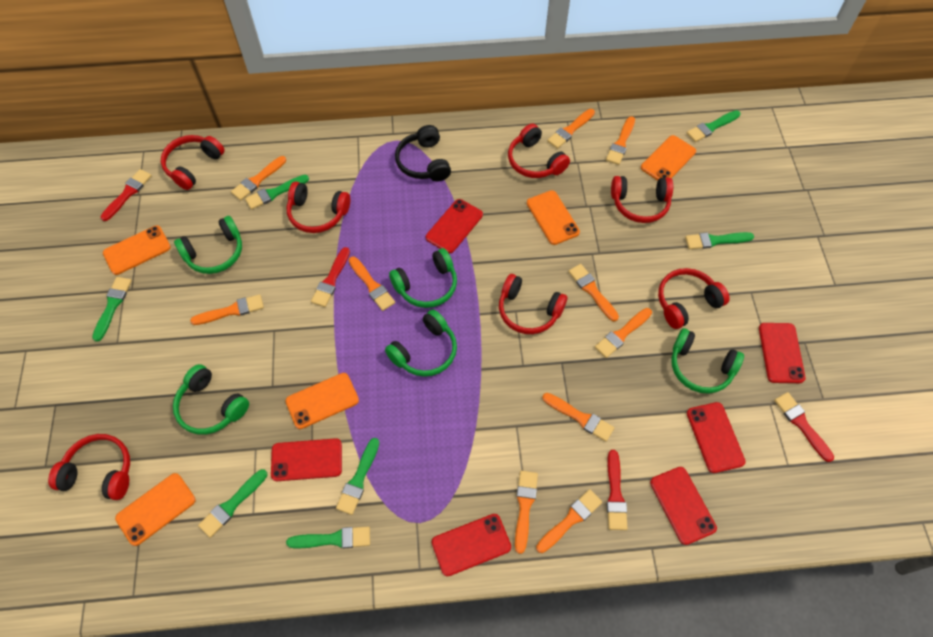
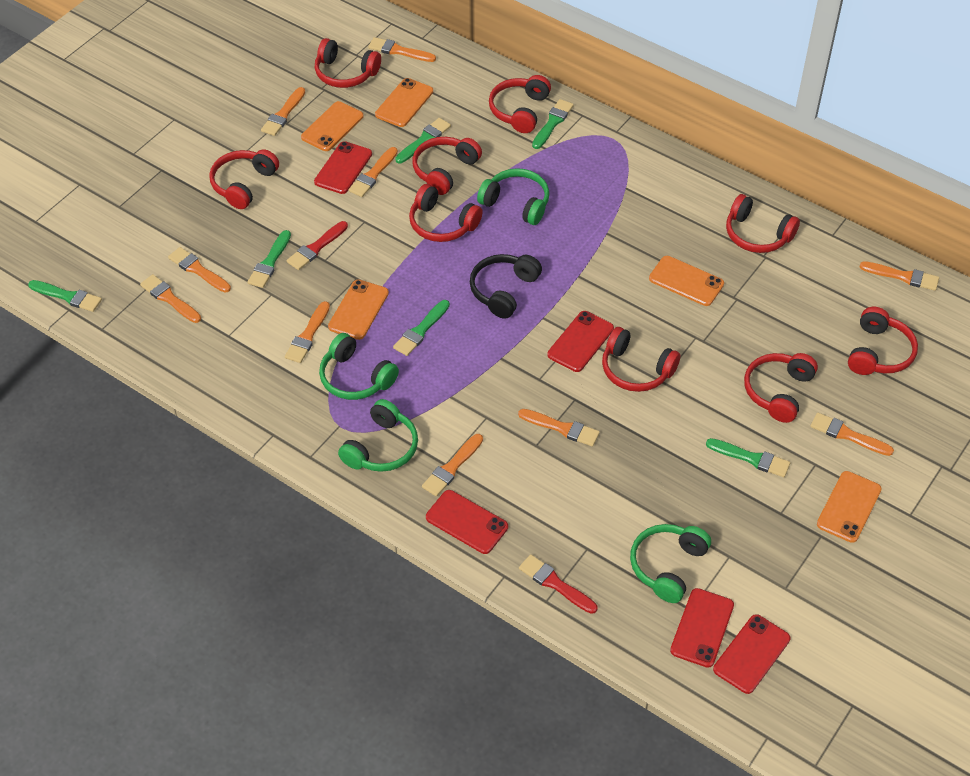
green brush: [92,277,132,342] [198,469,267,538] [245,175,309,210] [286,527,370,549] [336,438,379,515] [685,232,754,249] [687,110,741,142] = 7 -> [28,280,102,312] [248,230,291,288] [393,300,450,356] [395,118,451,164] [532,99,574,149] [706,438,790,477] = 6
green headphones: [173,364,249,435] [174,216,242,274] [385,309,457,377] [389,248,457,308] [671,328,744,394] = 5 -> [319,333,399,400] [338,399,418,472] [477,168,549,225] [630,524,711,603] = 4
red brush: [100,169,152,221] [311,247,350,307] [606,450,628,530] [774,392,834,462] = 4 -> [287,221,348,270] [519,554,598,614] = 2
red headphones: [48,434,130,500] [161,135,225,190] [287,182,350,233] [499,274,567,334] [508,124,570,178] [611,176,673,223] [658,268,730,329] = 7 -> [209,149,279,209] [315,38,381,88] [409,184,483,242] [412,137,482,195] [489,75,551,133] [602,327,680,392] [726,194,800,253] [744,353,818,423] [848,307,918,375] = 9
red phone: [271,438,342,481] [426,199,483,253] [432,514,511,577] [650,467,717,545] [687,402,746,473] [759,323,806,383] = 6 -> [314,141,372,194] [426,490,508,554] [547,311,614,372] [670,588,734,668] [713,614,790,694] = 5

